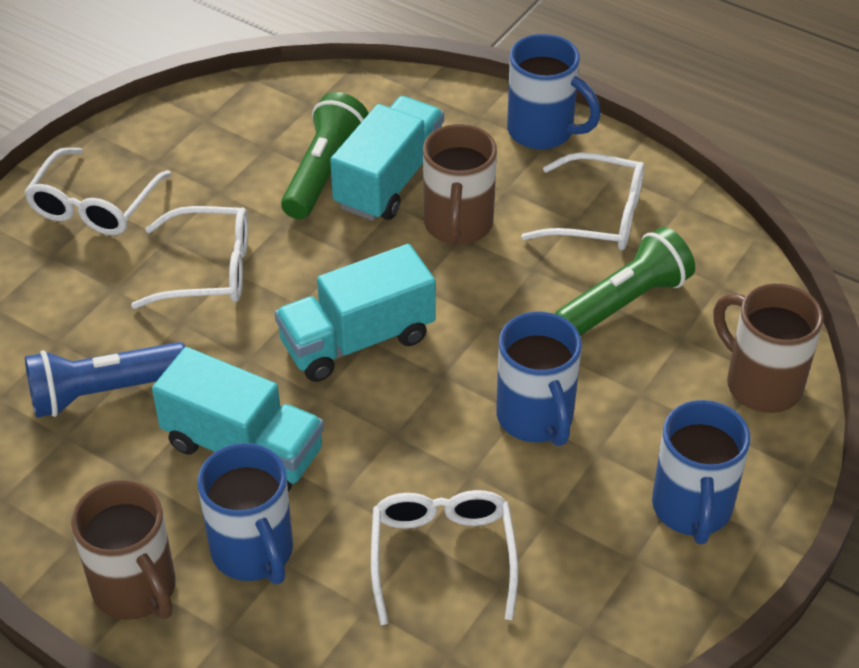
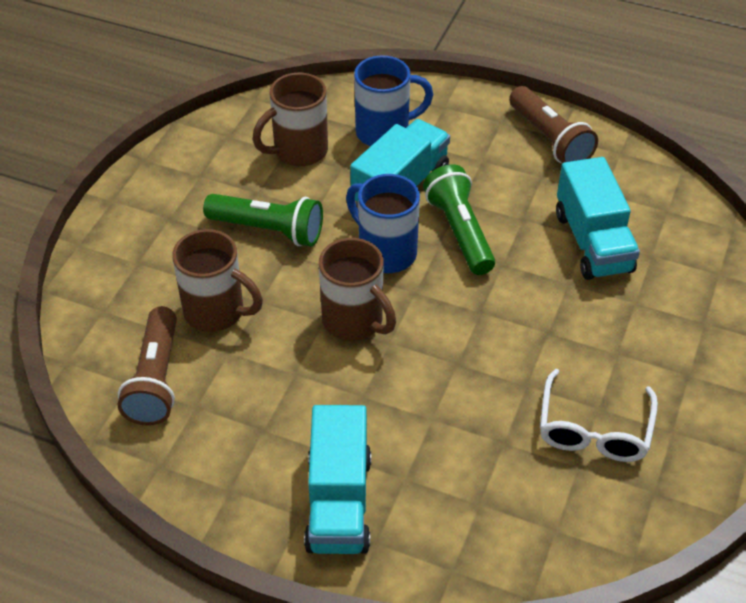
blue flashlight: [25,342,185,418] = 1 -> none = 0
blue mug: [197,443,293,584] [496,312,582,446] [507,34,601,149] [652,400,750,544] = 4 -> [346,174,420,273] [354,55,433,146] = 2
brown flashlight: none = 0 -> [118,306,177,426] [509,86,598,163] = 2
white glasses: [24,148,171,235] [131,206,248,309] [371,490,518,625] [521,152,644,250] = 4 -> [540,369,658,462] = 1

